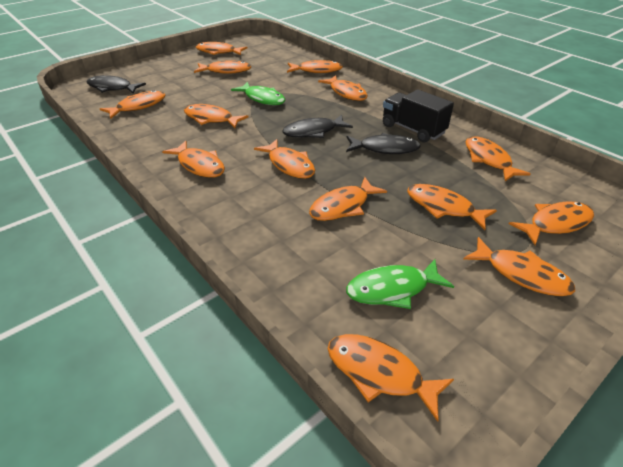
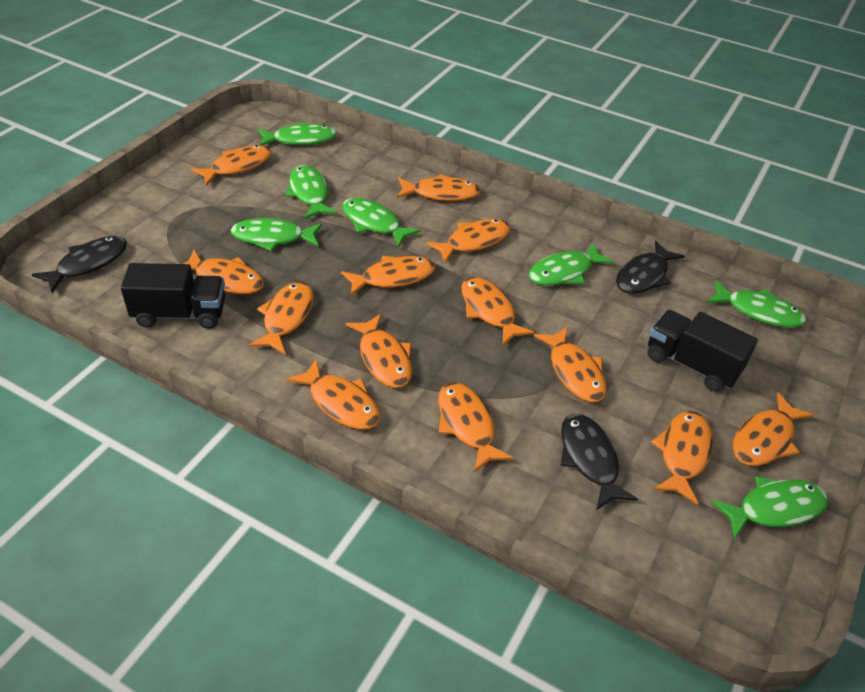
black truck: [383,90,454,142] = 1 -> [121,263,225,329] [647,310,758,392] = 2
green fish: [231,82,285,105] [346,259,454,309] = 2 -> [230,218,322,251] [258,122,337,146] [285,165,337,219] [342,198,421,247] [528,243,614,285] [707,280,807,327] [711,476,829,539] = 7
orange fish: [100,90,165,119] [162,141,225,178] [184,104,249,128] [194,60,251,74] [196,42,247,55] [254,139,315,179] [287,60,343,73] [309,177,387,221] [318,76,368,101] [327,334,454,422] [407,184,497,230] [463,237,575,297] [466,136,531,181] [509,201,594,245] = 14 -> [183,250,264,294] [191,145,272,186] [249,282,314,355] [286,358,380,430] [341,256,435,296] [346,314,412,388] [397,174,481,201] [426,219,511,263] [438,382,514,472] [461,277,535,345] [534,326,606,402] [651,411,713,505] [733,393,814,466] = 13

